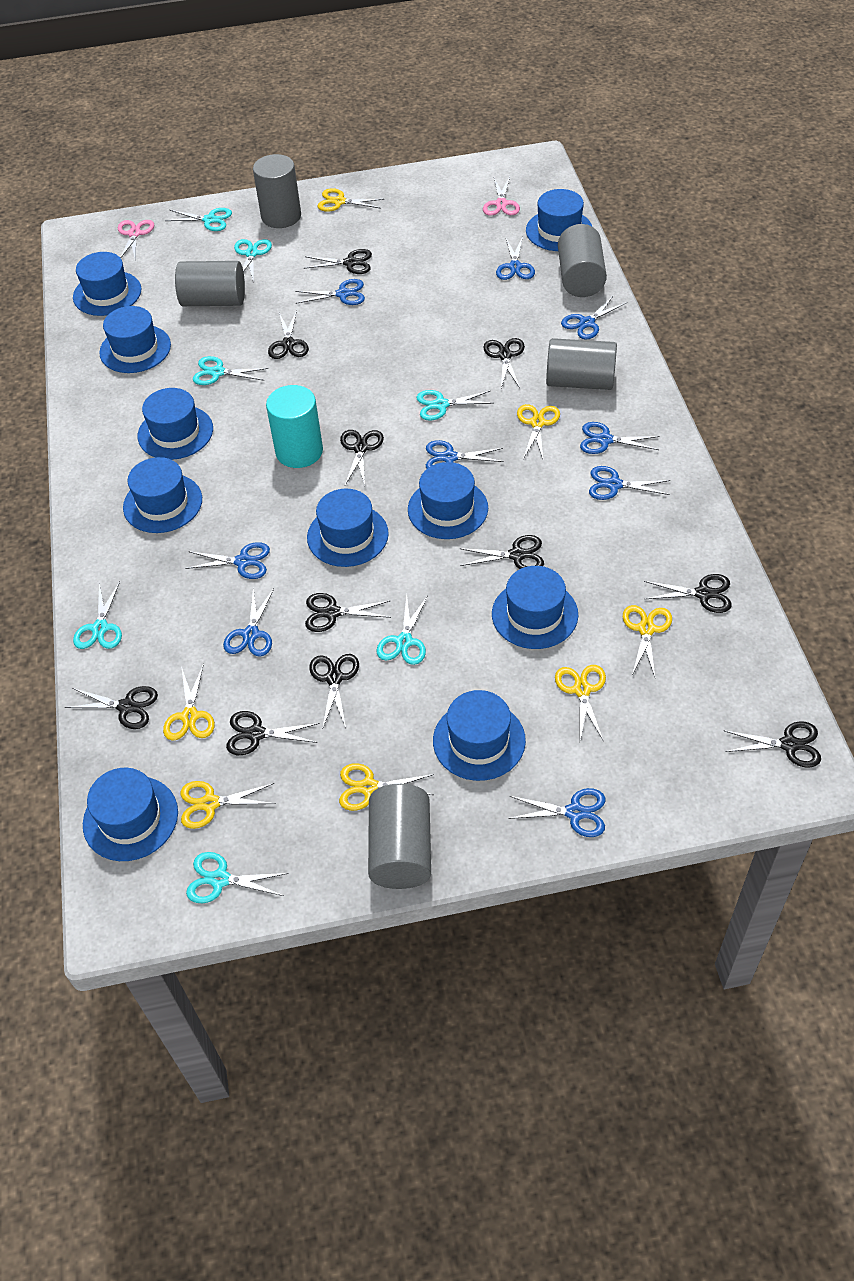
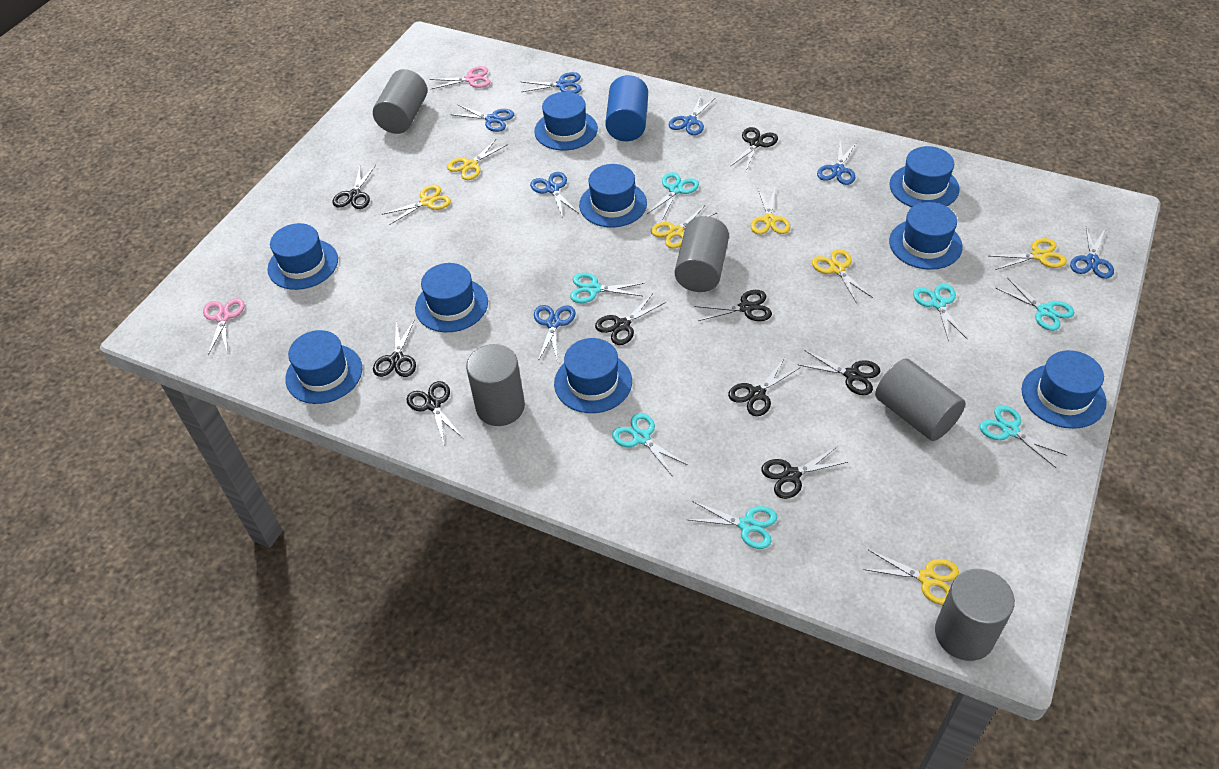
black scissors: [65,686,158,729] [226,711,320,755] [268,310,309,359] [303,249,372,274] [305,593,391,632] [309,654,359,728] [340,430,384,485] [459,535,544,569] [483,338,525,388] [644,574,732,613] [725,721,821,768] = 11 -> [332,165,376,209] [373,319,416,377] [407,381,463,444] [595,293,666,345] [694,290,772,321] [728,358,799,416] [731,127,778,171] [761,447,848,499] [797,350,880,395] = 9
blue cylinder: none = 0 -> [605,75,648,141] = 1
blue hat: [73,252,141,316] [83,768,178,861] [99,306,171,373] [123,457,202,533] [138,388,213,460] [307,489,389,567] [408,462,488,539] [433,690,526,781] [492,566,578,649] [526,189,592,251] = 10 -> [268,223,338,290] [285,330,362,404] [415,263,488,332] [534,92,598,150] [554,338,632,413] [579,164,647,227] [889,202,963,270] [890,146,960,207] [1021,350,1107,429] = 9
blue scissors: [185,542,270,579] [223,587,274,656] [295,279,365,305] [426,440,504,469] [496,236,535,280] [508,788,606,837] [561,295,627,340] [580,422,660,454] [589,466,670,500] = 9 -> [450,105,514,132] [522,72,581,93] [530,172,579,218] [534,305,575,363] [669,95,716,135] [817,141,857,185] [1070,226,1114,279] = 7
turquoise cylinder: [266,385,323,468] = 1 -> none = 0

